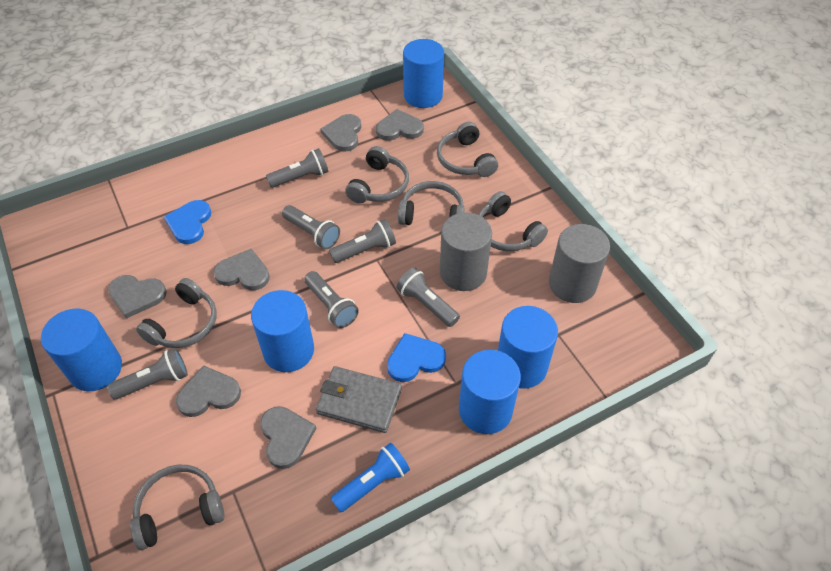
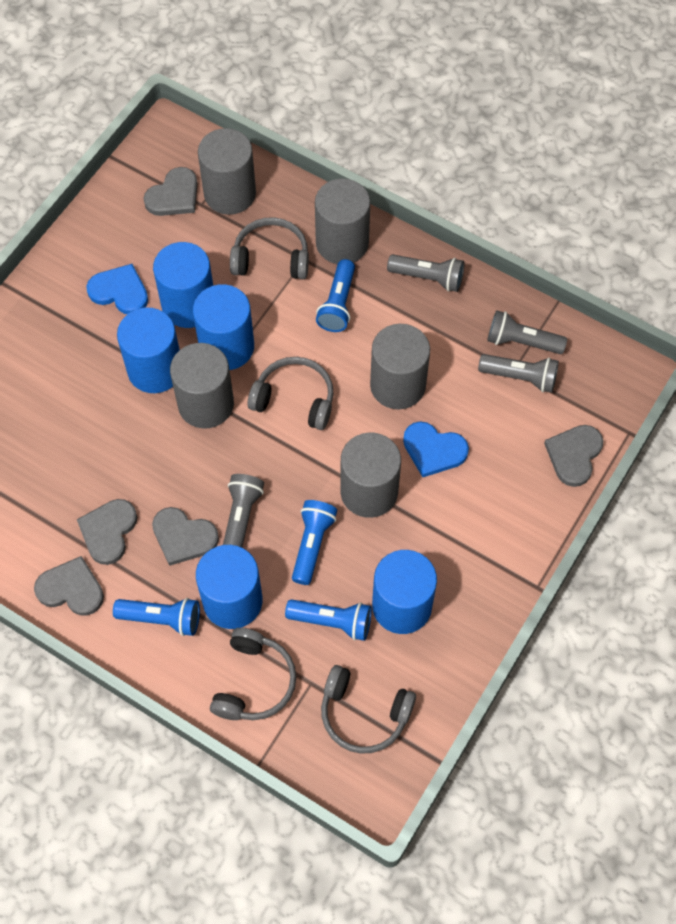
blue flashlight: [331,443,410,512] = 1 -> [113,598,200,636] [285,599,372,641] [292,500,337,585] [316,259,355,332] = 4
grey cylinder: [440,213,492,291] [549,224,610,303] = 2 -> [170,343,234,429] [198,128,256,215] [315,178,370,264] [340,433,401,518] [370,324,430,409] = 5
grey flashlight: [107,348,188,400] [266,148,328,188] [282,205,340,249] [304,271,359,328] [329,219,396,263] [396,267,460,327] = 6 -> [223,474,264,548] [387,254,464,292] [478,354,559,393] [487,310,567,354] = 4
grey headphones: [130,465,225,550] [136,278,217,348] [345,146,409,203] [398,181,465,225] [437,122,498,177] [478,191,548,251] = 6 -> [210,628,296,720] [230,217,309,279] [247,357,334,430] [321,665,416,754] = 4
grey heart: [108,275,167,319] [176,365,241,417] [213,249,270,290] [260,406,317,469] [321,114,361,151] [376,109,424,141] = 6 -> [34,556,104,616] [77,499,137,565] [143,167,198,216] [152,507,219,566] [544,425,603,487] = 5
grey wallet: [316,366,402,433] = 1 -> none = 0

